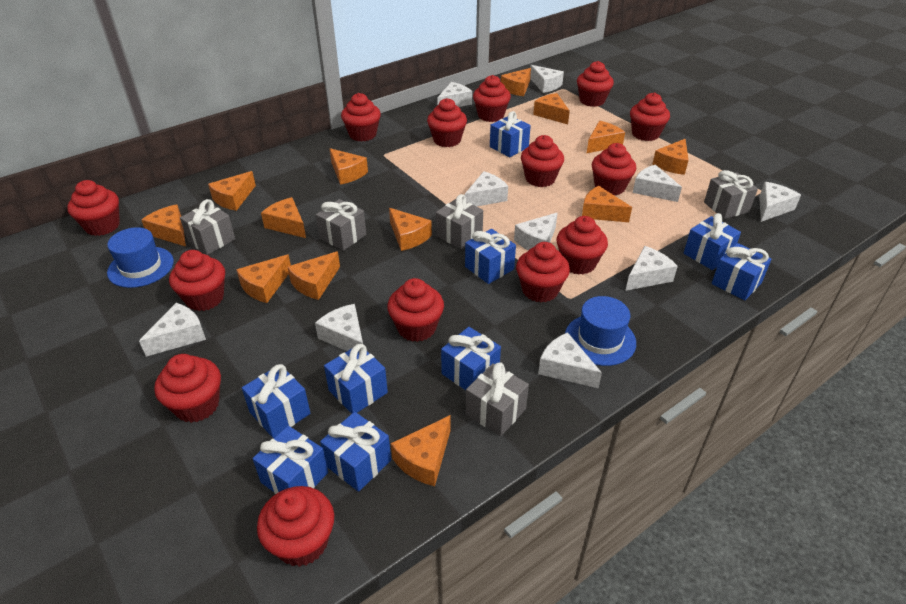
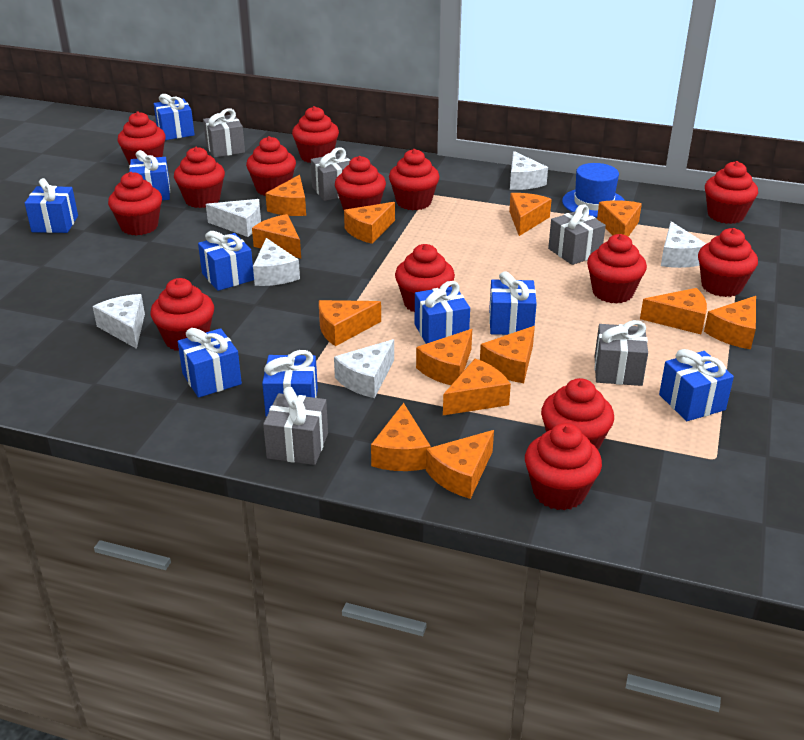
blue hat: [107,227,174,288] [565,296,636,366] = 2 -> [562,163,625,218] = 1
white cheese: [139,303,206,357] [315,304,363,351] [437,82,472,107] [465,171,508,207] [514,213,558,250] [530,65,564,93] [538,332,602,388] [625,246,678,291] [633,165,682,202] [759,182,801,222] = 10 -> [93,294,145,349] [206,199,261,237] [253,238,300,286] [334,339,394,398] [510,151,548,190] [661,221,706,268] = 6

